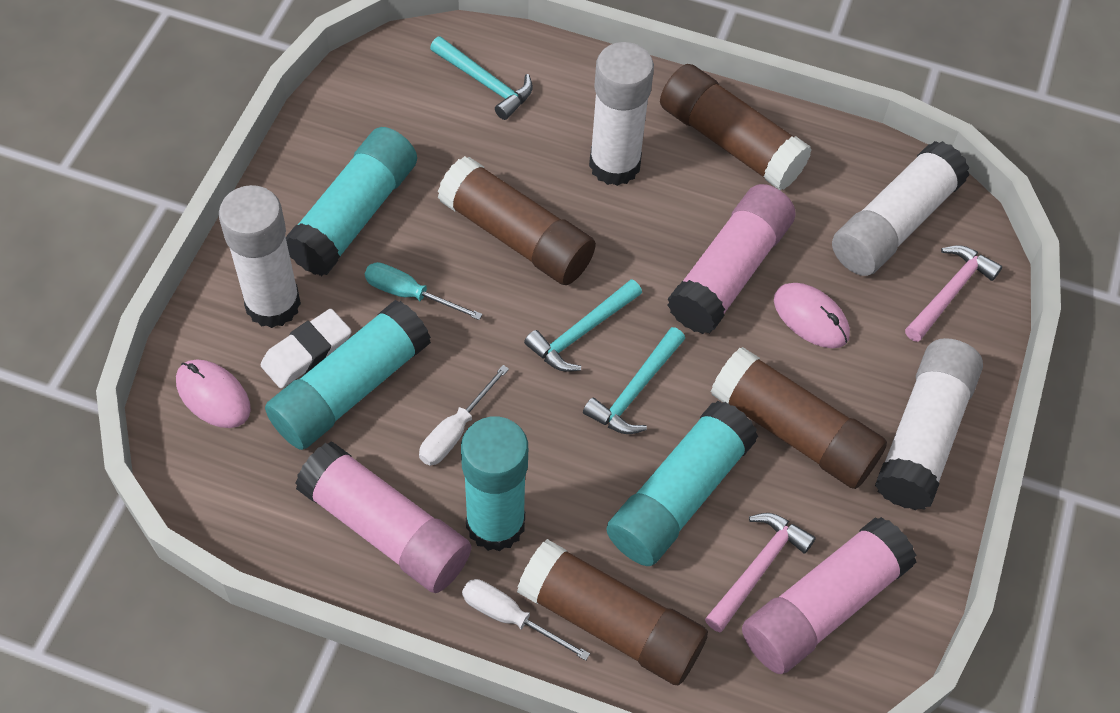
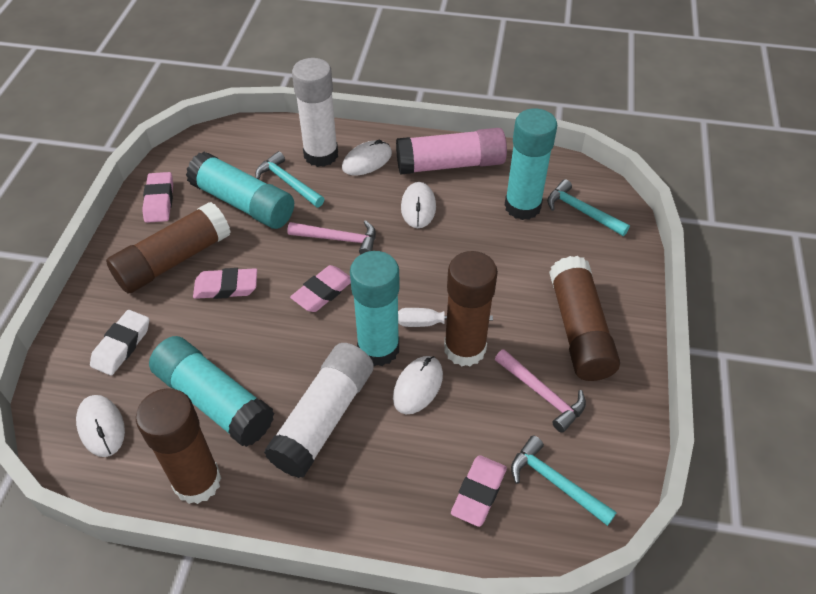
pink eraser: none = 0 -> [142,172,173,223] [193,268,257,299] [290,265,351,312] [451,455,507,527] = 4
pink glue stick: [295,441,471,593] [667,184,796,334] [742,517,916,674] = 3 -> [396,128,507,175] = 1
pink mouse: [176,359,251,428] [774,283,850,348] = 2 -> none = 0
turquoise screwdriver: [365,262,483,320] = 1 -> none = 0
white glue stick: [219,185,301,328] [589,42,654,186] [832,141,969,276] [875,338,983,510] = 4 -> [264,343,374,478] [292,58,338,167] = 2
white mouse: none = 0 -> [76,395,125,457] [342,140,392,175] [393,356,443,414] [401,182,436,228] = 4
white screwdriver: [419,365,509,466] [462,579,590,661] = 2 -> [398,308,493,327] = 1

